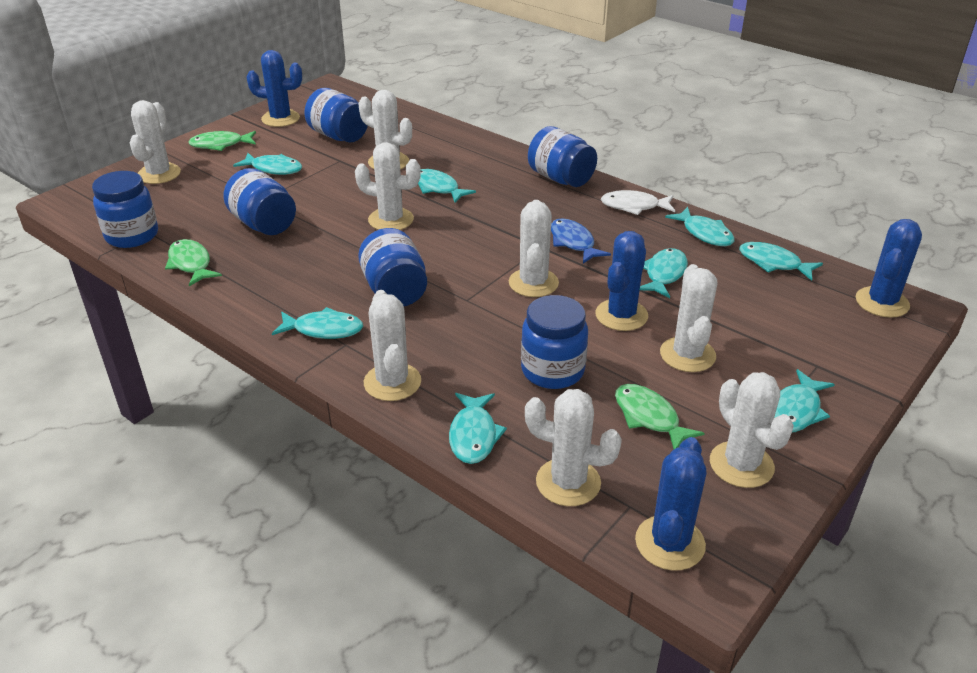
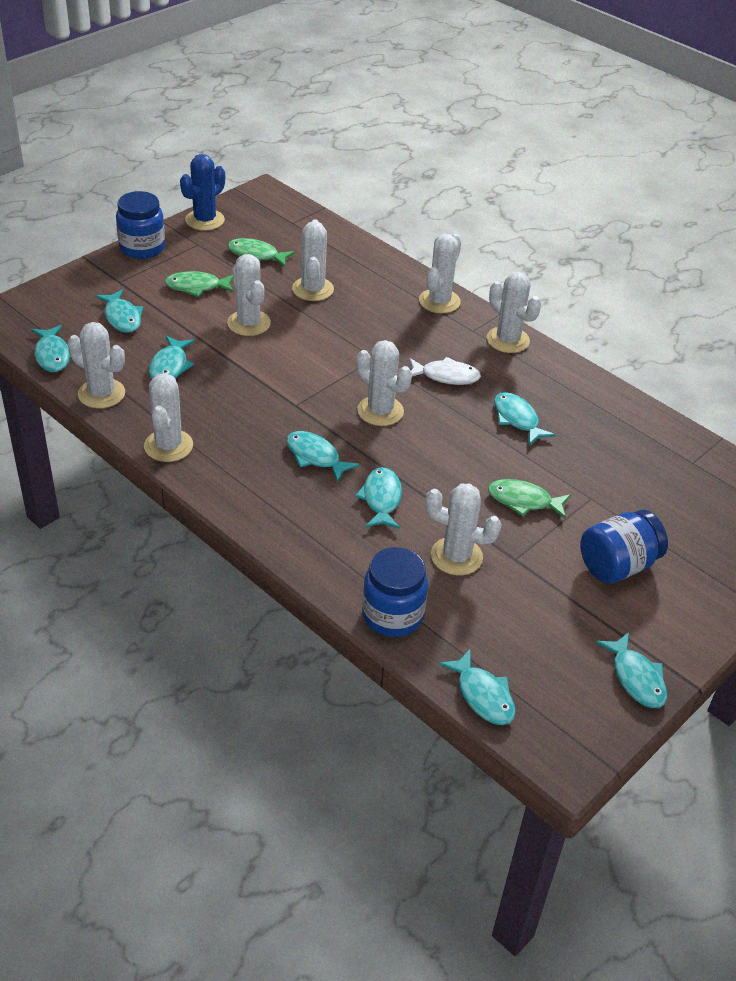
blue cactus: [246,50,302,127] [595,231,648,331] [635,437,706,571] [856,219,922,318] = 4 -> [180,154,225,231] = 1
blue fish: [551,218,611,264] = 1 -> none = 0
blue jar: [92,171,158,248] [223,168,296,235] [304,88,368,143] [358,228,427,306] [521,295,588,389] [528,126,597,187] = 6 -> [116,191,165,259] [362,547,428,637] [580,510,668,584] = 3

